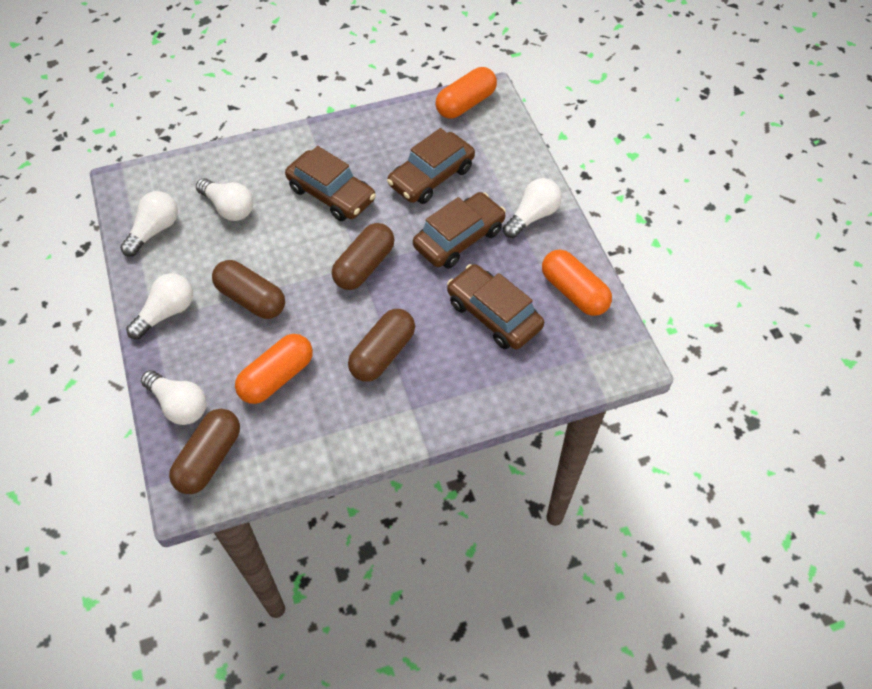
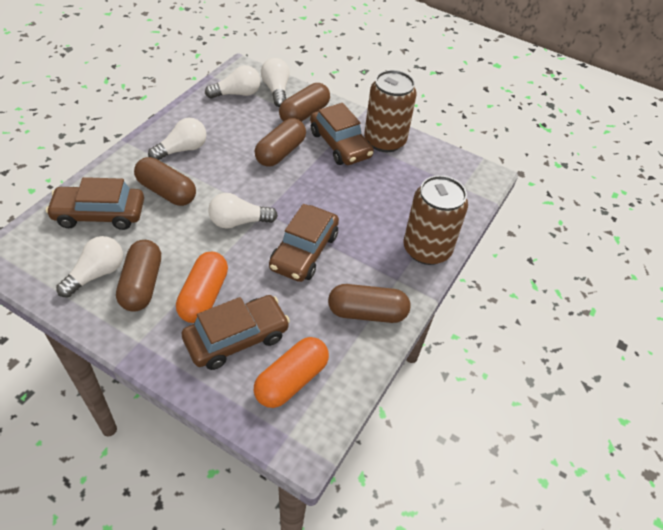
brown can: none = 0 -> [364,70,417,152] [404,175,468,265] = 2
brown capsule: [169,409,240,494] [212,260,285,319] [332,223,395,290] [348,309,415,382] = 4 -> [116,240,161,312] [134,157,196,206] [255,118,306,167] [279,83,330,122] [328,284,410,323] = 5
orange capsule: [235,334,313,404] [436,67,497,119] [542,249,612,316] = 3 -> [176,252,228,323] [254,337,329,408] = 2

